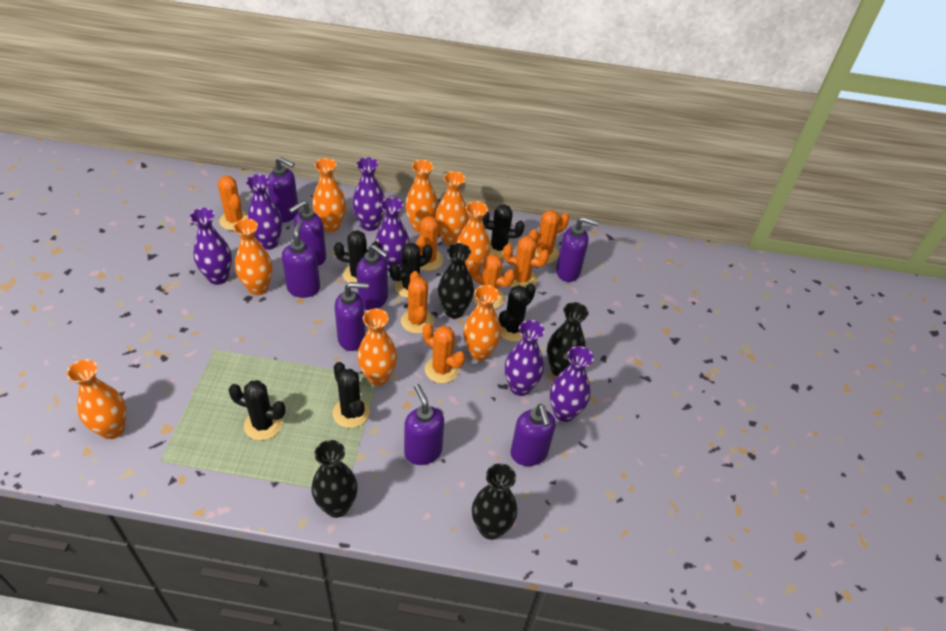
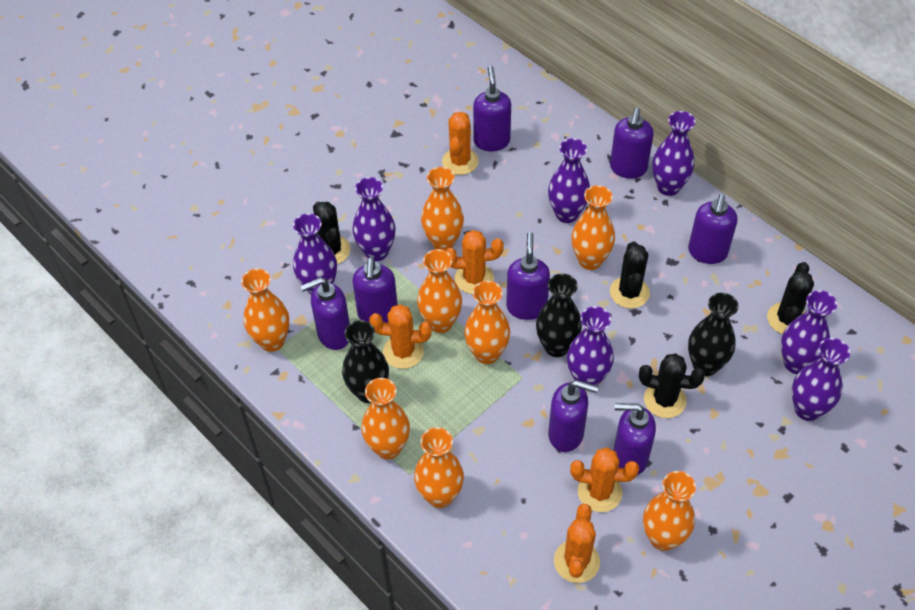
black cactus: [228,380,286,440] [333,362,370,428] [334,230,381,283] [389,243,432,298] [482,204,525,258] [499,283,536,342] = 6 -> [313,202,350,264] [610,241,650,308] [639,354,705,418] [767,262,814,334] = 4
black vase: [311,440,358,518] [438,243,474,318] [472,463,517,540] [547,302,589,376] = 4 -> [342,320,389,403] [536,273,582,357] [688,293,739,376] = 3
orange cactus: [218,176,247,231] [401,271,434,334] [417,216,443,271] [422,324,465,383] [469,254,515,309] [503,236,549,288] [529,210,569,264] = 7 -> [369,304,432,369] [442,112,479,175] [446,230,504,294] [554,504,600,583] [570,447,639,512] = 5
purple vase: [190,208,232,285] [246,174,282,250] [352,157,385,231] [375,197,410,272] [505,320,545,396] [550,346,594,422] = 6 -> [293,213,337,294] [352,177,396,261] [548,138,590,223] [567,306,614,386] [652,111,695,196] [781,290,837,374] [792,338,850,421] = 7

